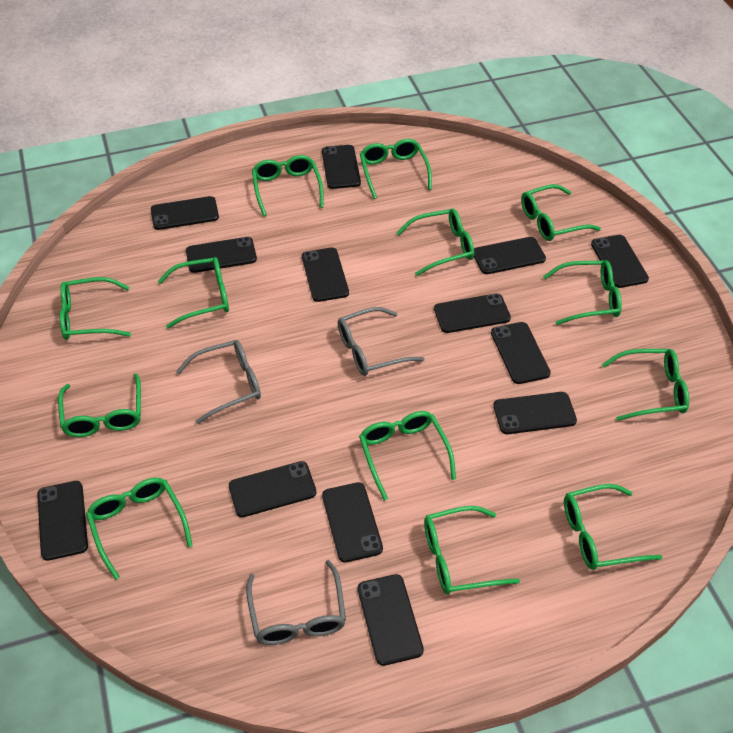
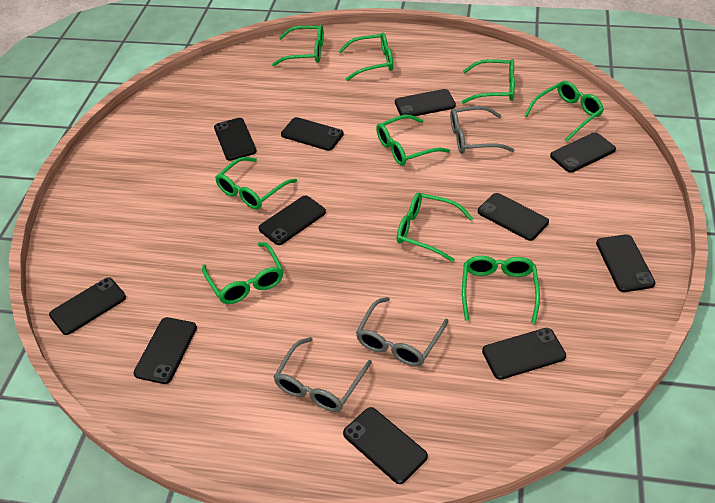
black phone: [37,481,88,561] [151,196,219,230] [186,237,257,273] [229,461,316,517] [302,247,349,302] [322,145,361,189] [322,482,383,562] [358,574,424,666] [434,294,511,333] [474,237,546,274] [491,322,551,384] [494,392,577,434] [591,235,649,288] = 13 -> [49,277,126,335] [133,317,197,384] [214,118,257,161] [258,196,326,245] [281,117,344,151] [343,407,428,484] [395,89,456,116] [478,193,549,241] [482,328,566,380] [550,132,616,173] [596,234,655,292] = 11
green glasses: [58,373,141,437] [60,277,131,340] [86,478,193,580] [158,257,229,328] [252,155,324,217] [359,411,456,501] [360,139,432,199] [397,209,474,276] [424,506,520,594] [521,184,601,241] [543,260,622,325] [564,484,662,570] [602,349,689,421] = 13 -> [202,242,283,304] [215,157,297,209] [272,25,324,66] [338,32,393,81] [376,115,450,166] [397,193,473,262] [462,59,515,104] [462,256,540,324] [524,81,604,142] = 9

